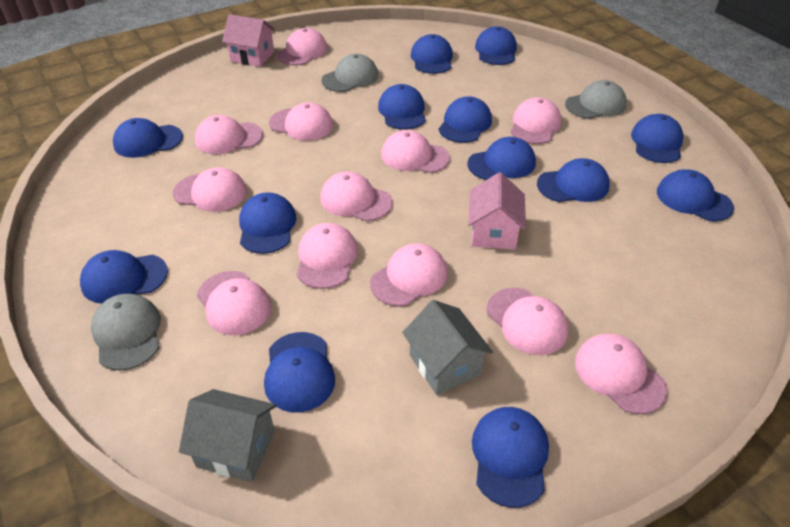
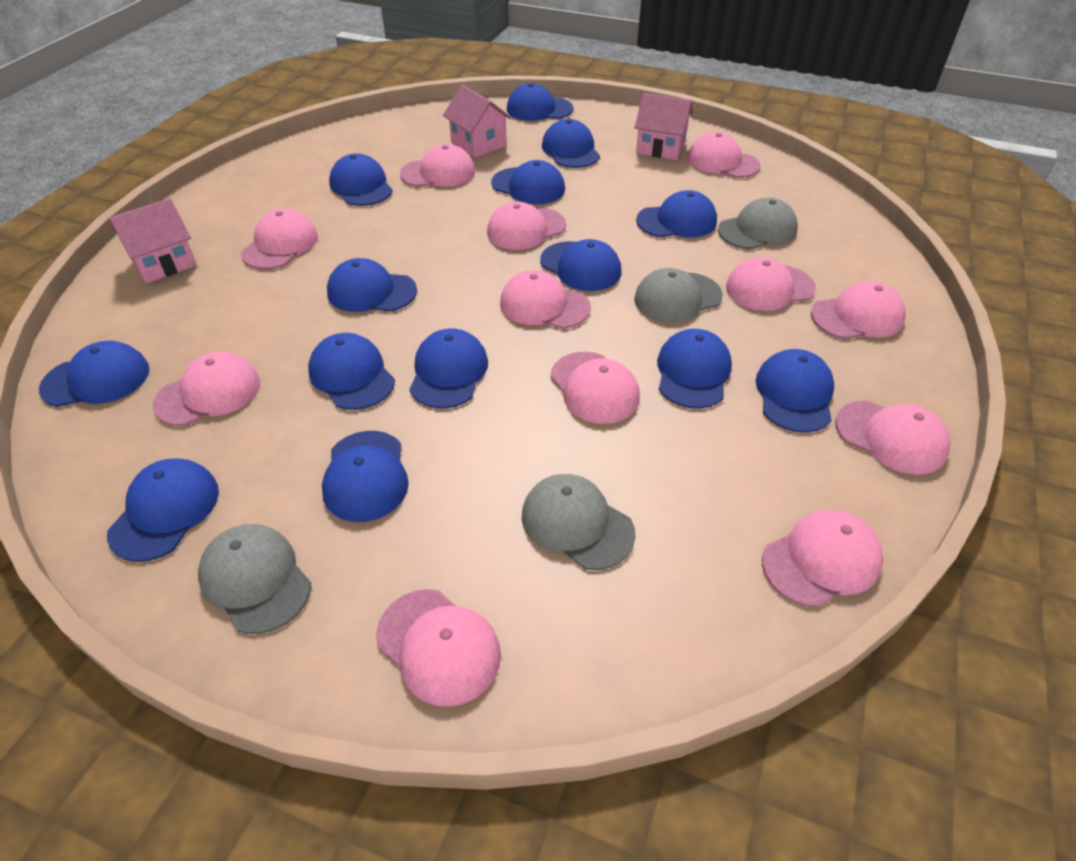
blue cap: [80,250,168,304] [113,118,183,158] [239,193,296,254] [264,332,335,412] [378,84,426,130] [411,34,453,74] [438,96,492,143] [467,137,536,180] [472,407,549,508] [475,26,517,65] [537,158,610,202] [631,114,683,163] [657,169,734,221] = 13 -> [39,341,149,407] [107,458,219,562] [308,333,395,410] [322,431,409,522] [327,258,417,312] [329,153,393,206] [409,329,488,409] [491,160,565,204] [507,83,573,121] [540,239,621,291] [542,119,600,168] [636,190,717,237] [657,329,732,409] [756,349,834,433] = 14
grey cap: [91,294,161,371] [322,54,378,92] [565,80,627,119] = 3 -> [198,524,311,634] [522,474,636,570] [634,268,723,323] [718,197,798,249] = 4
grey house: [179,389,276,482] [402,300,493,395] = 2 -> none = 0
pink house: [222,14,275,67] [468,172,526,250] = 2 -> [109,198,197,283] [443,85,512,158] [635,93,693,160] = 3

